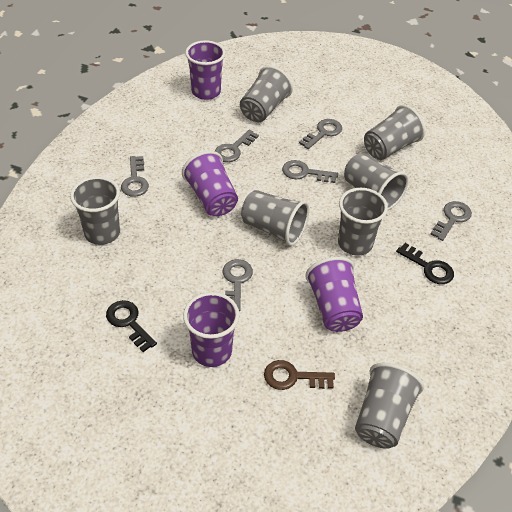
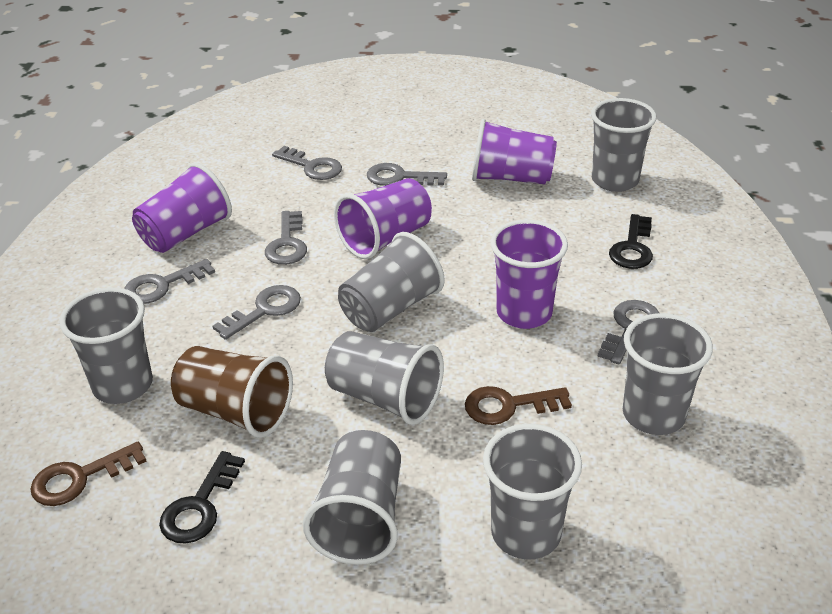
brown cup: none = 0 -> [171,346,293,438] = 1
brown key: [264,360,335,390] = 1 -> [30,442,147,506] [465,386,572,425] = 2

